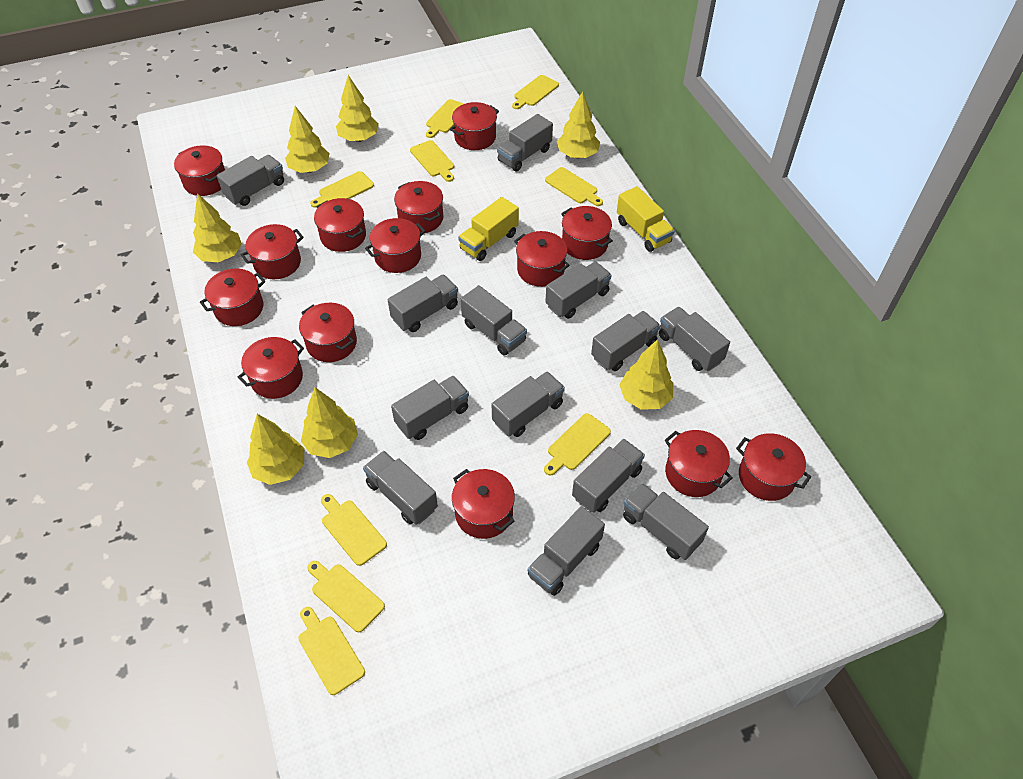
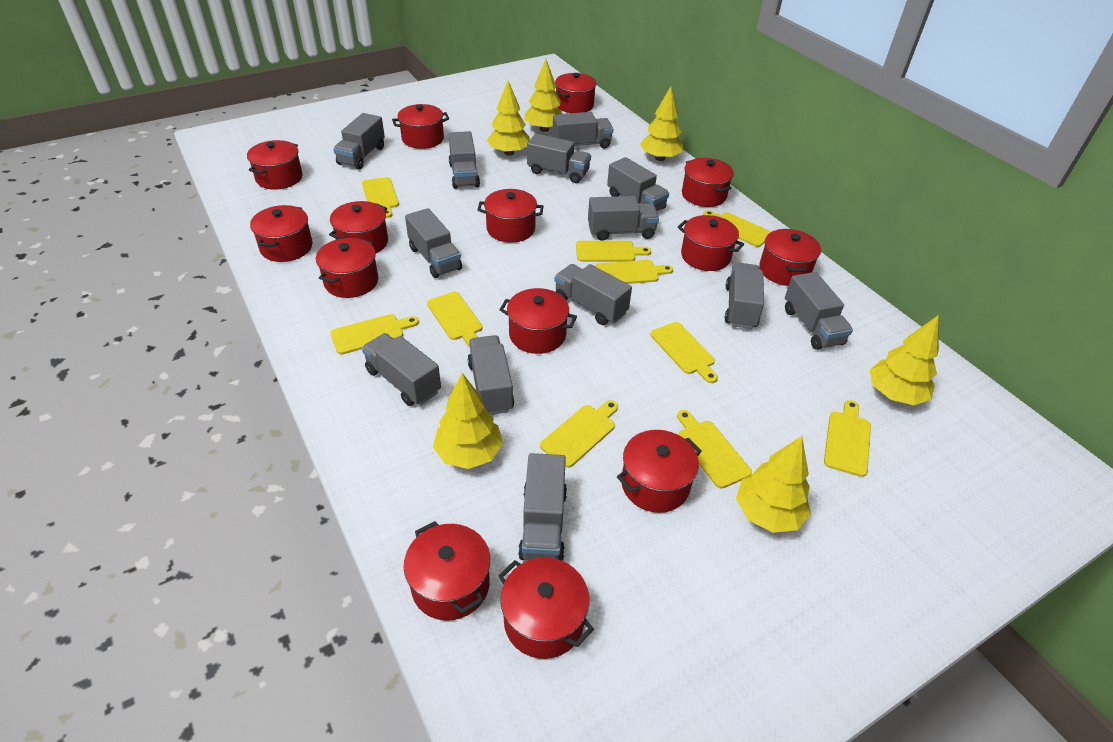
yellow cutting board: [298,607,365,695] [307,561,385,632] [310,171,374,208] [321,494,387,566] [410,140,454,182] [426,99,464,138] [512,75,559,109] [544,413,611,476] [545,167,603,206] = 9 -> [330,314,419,355] [362,177,399,218] [427,292,483,347] [540,400,618,468] [576,241,651,262] [595,260,673,284] [650,322,718,383] [677,410,752,488] [703,210,771,247] [824,400,871,477] = 10
yellow tree: [193,193,242,262] [247,414,304,485] [285,106,330,173] [301,387,358,458] [336,75,379,142] [557,91,600,158] [619,339,673,410] = 7 -> [433,373,503,469] [487,81,530,156] [524,59,563,132] [640,87,683,161] [736,436,811,533] [870,315,939,405] = 6
yellow truck: [458,197,519,261] [617,186,675,252] = 2 -> none = 0

